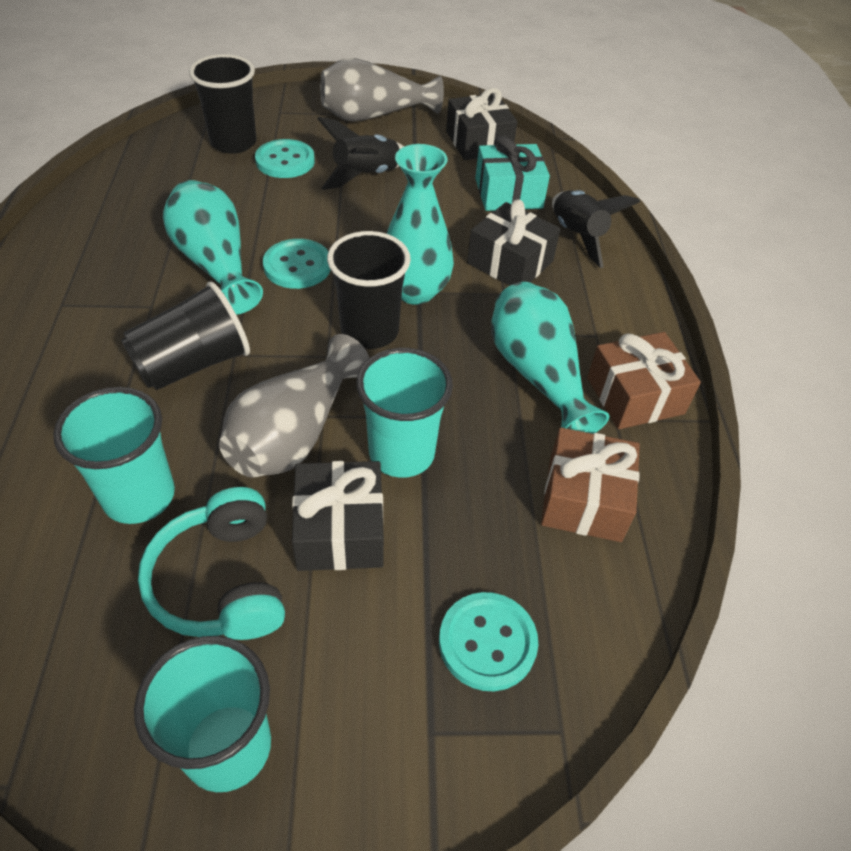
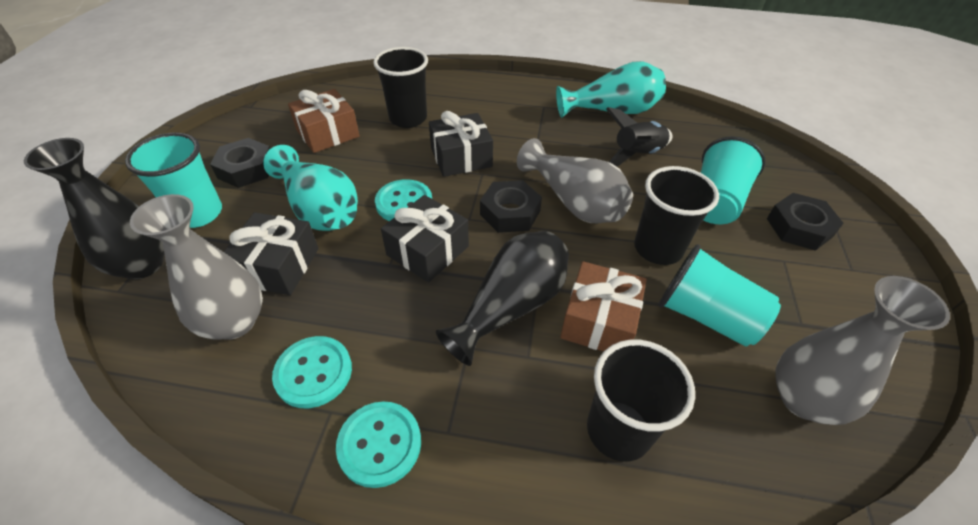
black nut: none = 0 -> [210,138,270,188] [480,180,542,233] [767,193,844,251] = 3
black rocket: [317,117,404,190] [552,190,640,268] = 2 -> [606,107,672,167] = 1
black vase: none = 0 -> [24,138,165,279] [436,231,569,366] = 2
grey vase: [219,334,369,478] [320,58,444,122] = 2 -> [130,194,263,340] [517,138,633,223] [776,276,950,425] = 3
turquoise gift: [475,135,550,211] = 1 -> none = 0
turquoise headphones: [138,487,285,640] = 1 -> none = 0
turquoise vase: [163,180,263,315] [386,144,454,305] [491,282,609,434] = 3 -> [263,145,358,231] [556,61,666,118] = 2

